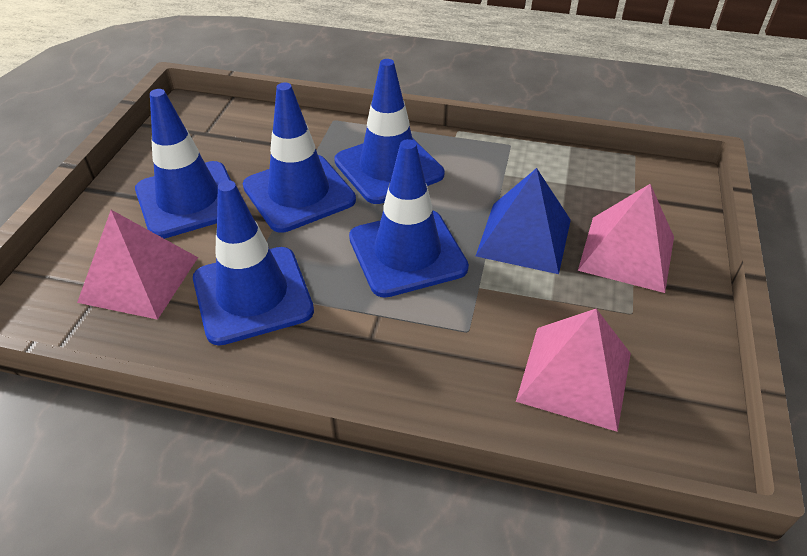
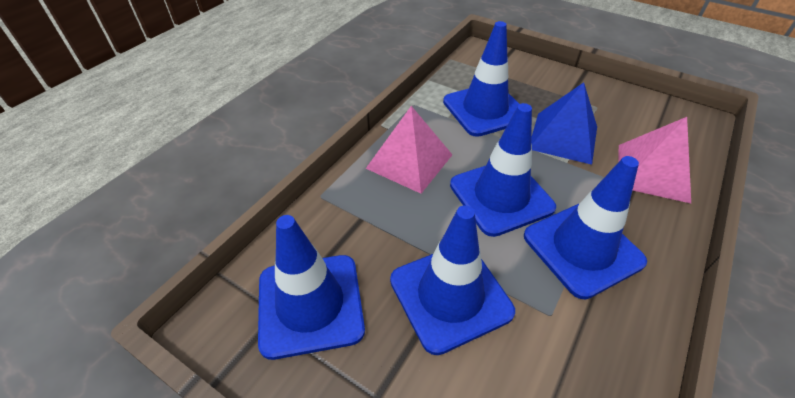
pink pyramid: [77,210,198,320] [516,309,631,432] [578,184,674,293] = 3 -> [366,106,452,194] [619,117,691,203] = 2

